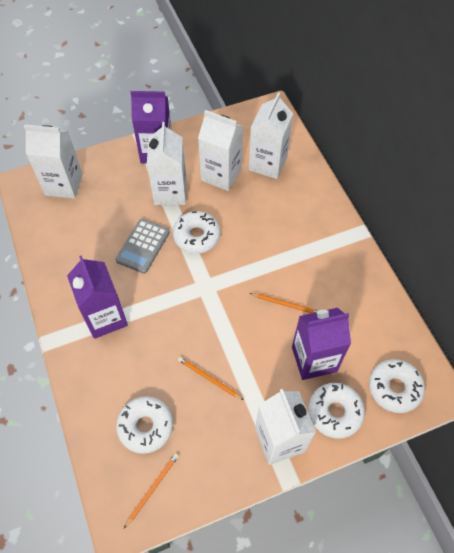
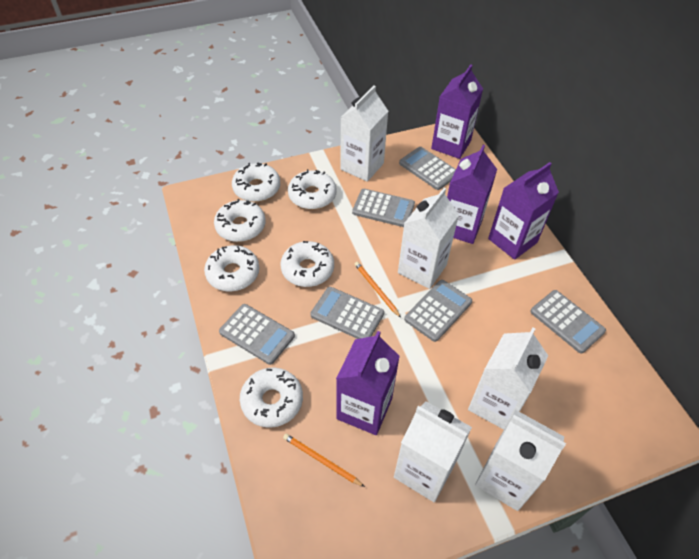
grey calculator: [115,219,170,274] = 1 -> [219,304,295,365] [311,287,384,339] [352,189,415,227] [399,147,456,190] [404,280,472,342] [530,290,606,354] = 6
orange pencil: [124,453,179,528] [178,357,244,400] [250,293,317,313] = 3 -> [283,434,365,487] [355,262,401,318] = 2
purple carton: [67,255,128,339] [130,91,172,164] [292,308,351,380] = 3 -> [336,331,400,435] [431,64,483,159] [447,145,497,244] [488,162,559,260] = 4
white donut: [116,396,173,454] [173,211,220,254] [308,383,365,439] [369,359,425,413] = 4 -> [204,245,260,291] [214,199,266,242] [232,162,280,202] [240,367,303,428] [281,241,334,287] [288,169,337,209] = 6

